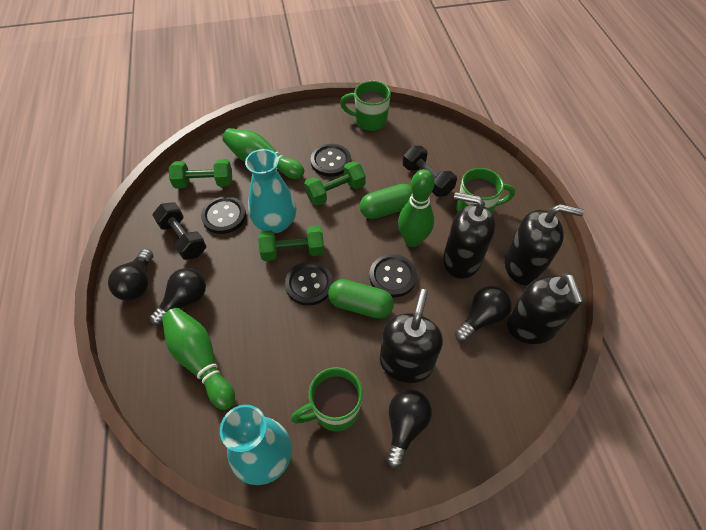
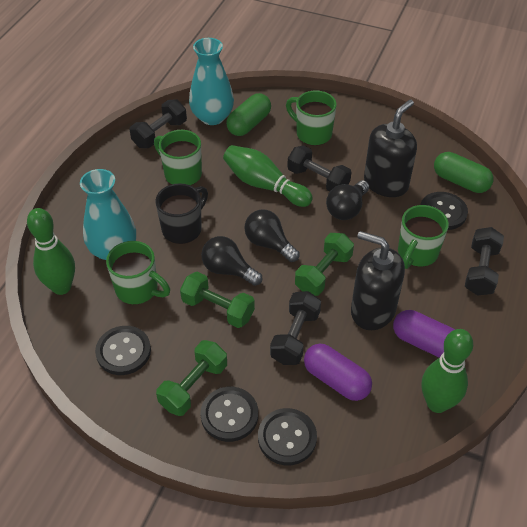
black dumbbell: [152,202,206,260] [403,146,457,197] = 2 -> [129,99,187,148] [270,291,321,365] [287,145,351,191] [465,227,504,296] = 4
black light bulb: [108,249,153,301] [150,268,206,325] [387,389,432,468] [455,286,512,342] = 4 -> [201,236,262,286] [244,209,300,262] [326,180,369,220] = 3
black mug: none = 0 -> [156,183,208,244] = 1
black soap dispenser: [380,289,443,383] [443,192,495,279] [505,204,584,285] [507,273,584,344] = 4 -> [351,231,405,330] [364,100,417,197] = 2
green mug: [291,367,363,432] [340,81,391,131] [456,168,515,213] = 3 -> [106,241,170,305] [154,130,202,186] [286,90,337,146] [398,205,449,269] = 4
purple capsule: none = 0 -> [304,344,372,401] [393,310,455,357] = 2

